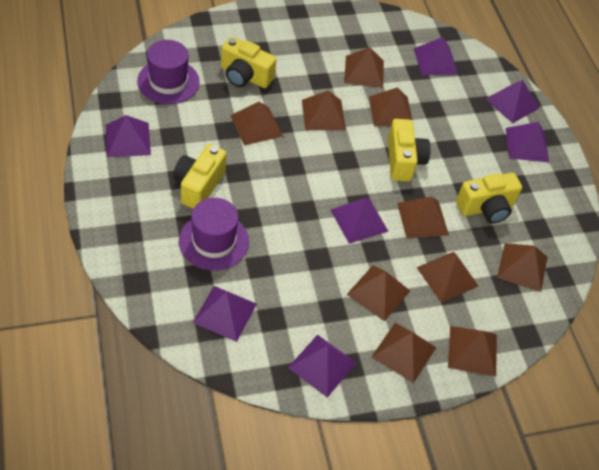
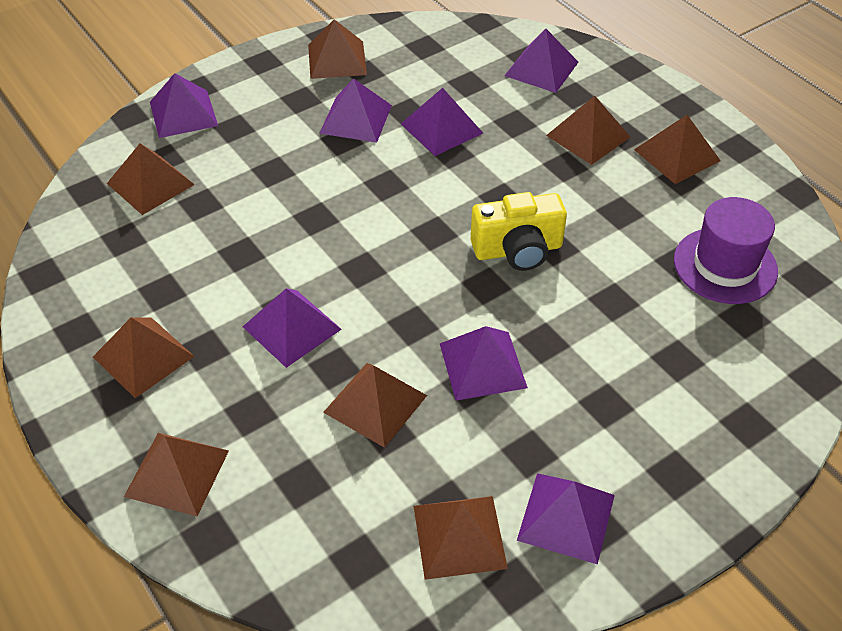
brown pyramid: [230,102,283,146] [302,91,346,130] [344,47,384,88] [346,265,410,321] [369,87,412,126] [372,323,437,383] [397,197,449,238] [416,252,478,303] [448,326,497,377] [497,243,548,292] = 10 -> [93,317,195,398] [107,144,195,215] [124,433,229,516] [308,19,367,79] [323,363,427,448] [414,496,508,580] [546,96,630,165] [634,115,721,184] = 8
purple hat: [137,40,200,104] [179,198,249,271] = 2 -> [674,197,778,304] = 1
yellow camera: [173,144,226,209] [221,37,277,88] [388,119,431,181] [456,173,522,224] = 4 -> [471,192,567,271] = 1

